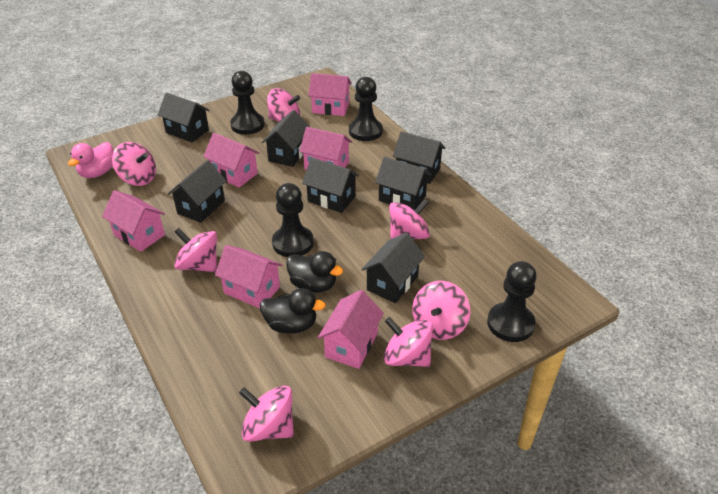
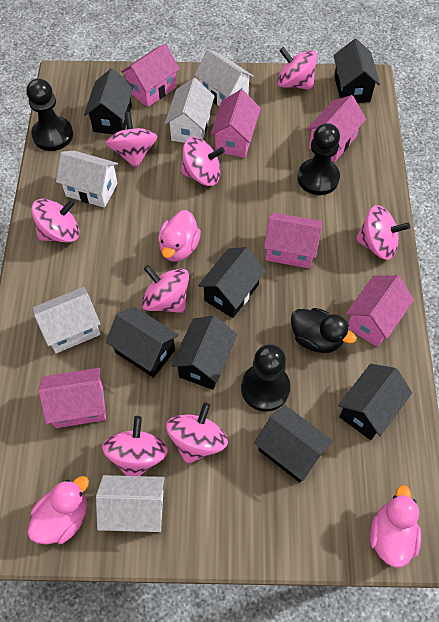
black duck: [260,288,326,334] [286,251,343,293] = 2 -> [291,308,356,353] = 1
black pawn: [230,71,265,135] [272,183,314,257] [349,77,383,141] [487,261,537,342] = 4 -> [26,78,73,151] [241,344,290,412] [297,123,340,195] = 3
pink duck: [68,142,114,178] = 1 -> [27,476,89,544] [158,210,201,262] [370,485,421,567] = 3
pink spinning top: [112,142,156,186] [174,228,217,272] [239,386,294,442] [267,88,300,122] [384,317,433,367] [389,199,430,239] [412,281,470,340] = 7 -> [31,199,80,243] [102,416,168,476] [106,112,157,169] [141,265,189,313] [166,402,228,464] [181,137,225,186] [277,47,317,90] [355,205,410,260] = 8
white house: none = 0 -> [33,287,101,353] [56,151,118,208] [96,475,165,532] [165,78,215,143] [195,49,254,106] = 5

